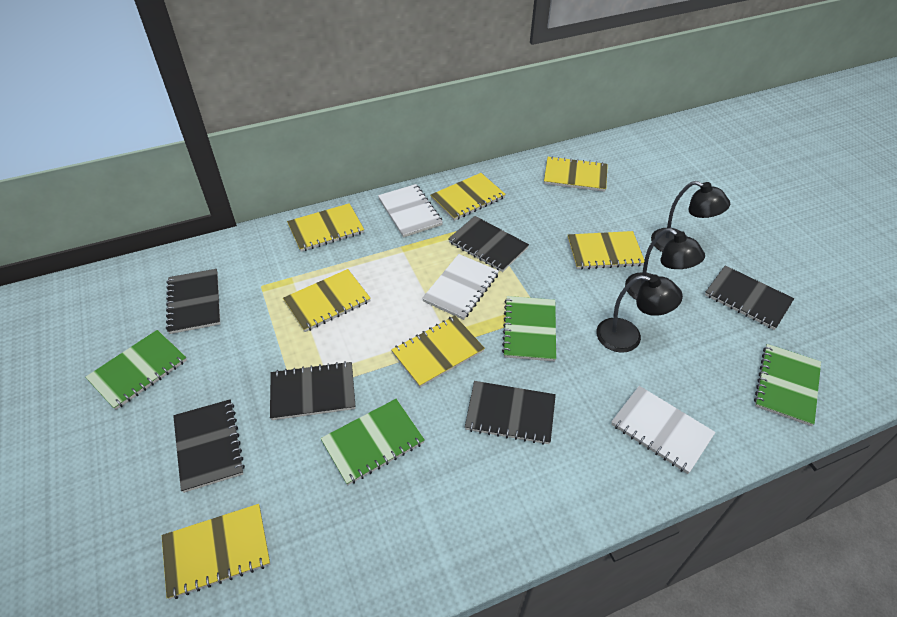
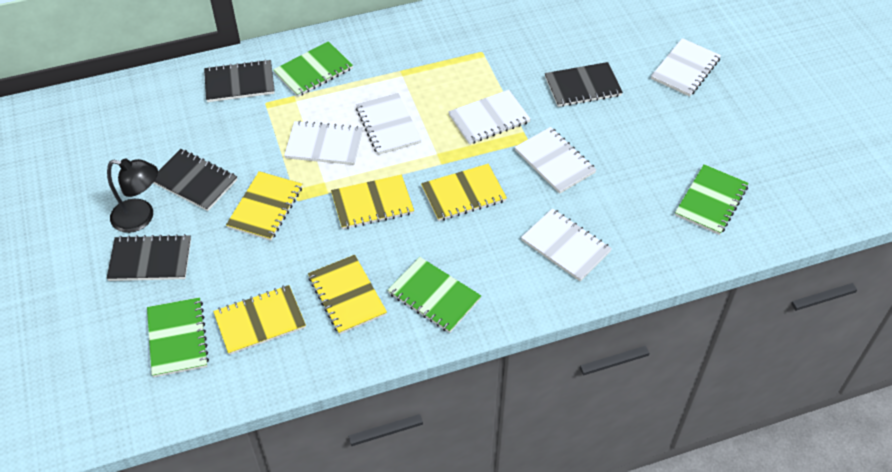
black lamp: [596,274,683,353] [625,228,705,300] [651,181,730,252] = 3 -> [107,158,158,233] = 1
black notebook: [166,269,220,334] [173,399,245,493] [270,361,356,420] [448,216,529,272] [465,381,556,445] [705,265,794,330] = 6 -> [107,234,191,281] [153,149,237,211] [204,59,275,102] [545,62,623,107] = 4
white notebook: [378,184,443,238] [422,254,499,320] [611,386,716,474] = 3 -> [284,121,363,165] [356,93,422,155] [448,90,530,144] [515,127,597,194] [521,208,612,281] [651,38,721,97] = 6
yellow notebook: [162,504,270,599] [283,269,371,332] [287,203,364,252] [391,316,485,387] [431,173,506,221] [544,156,608,192] [568,231,645,269] = 7 -> [213,285,306,355] [226,171,302,241] [308,255,387,335] [331,175,414,229] [421,164,507,221] = 5

